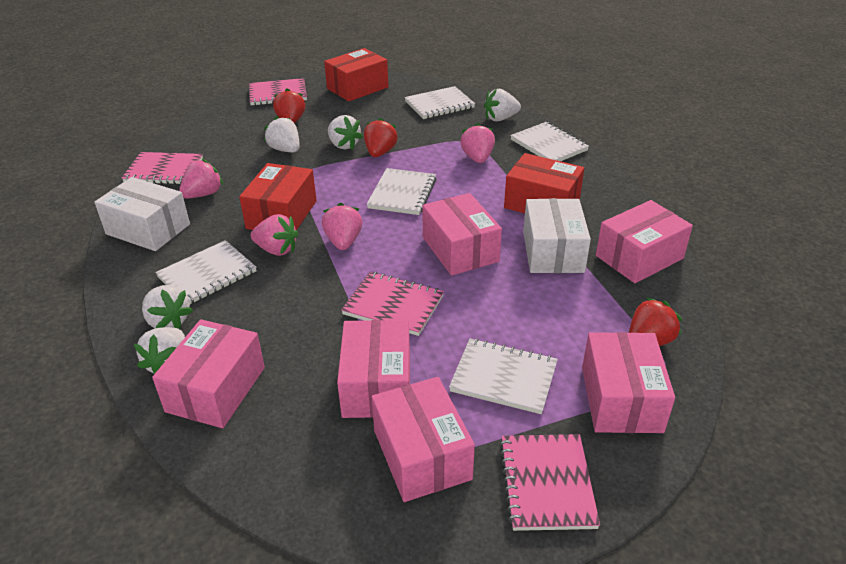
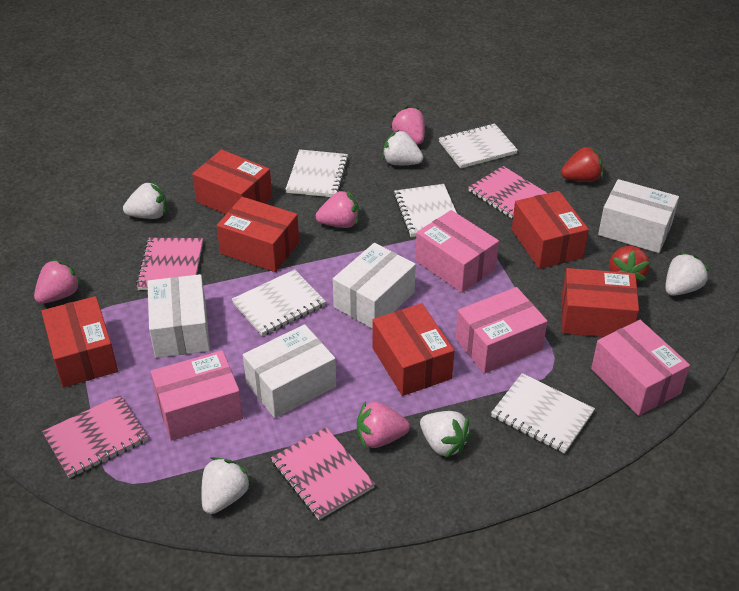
pink box: [152,319,265,428] [337,320,410,418] [372,377,475,502] [422,193,502,276] [582,332,675,433] [596,200,693,283] = 6 -> [151,350,243,441] [415,210,499,293] [456,287,547,374] [591,320,690,416] = 4
red box: [239,163,317,230] [324,48,389,101] [504,153,584,213] = 3 -> [41,296,118,387] [192,150,272,214] [217,197,299,272] [372,303,454,396] [512,191,589,269] [561,268,639,337] = 6
red strawberry: [273,88,305,123] [364,118,398,157] [629,297,682,346] = 3 -> [561,147,603,182] [609,246,650,283] = 2
white box: [94,177,190,251] [523,198,591,273] = 2 -> [147,274,210,358] [243,324,336,418] [333,243,416,328] [598,179,679,253] = 4

